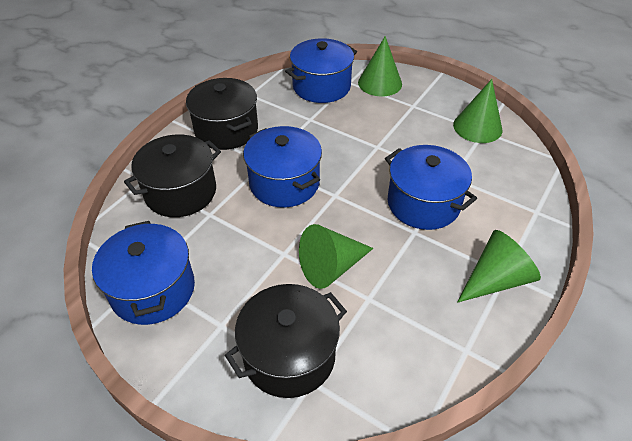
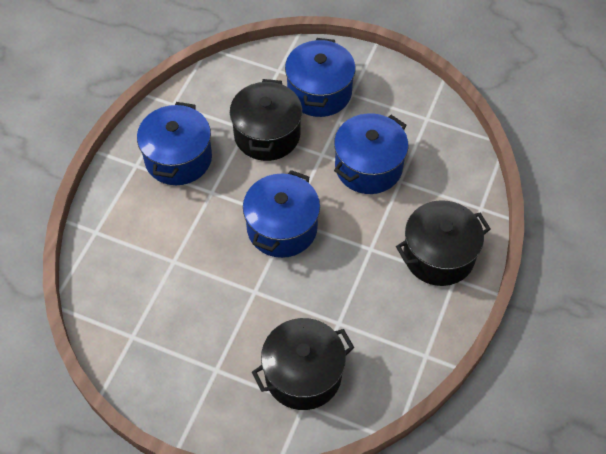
green cone: [299,224,374,289] [358,36,402,96] [453,79,502,143] [457,230,541,303] = 4 -> none = 0

